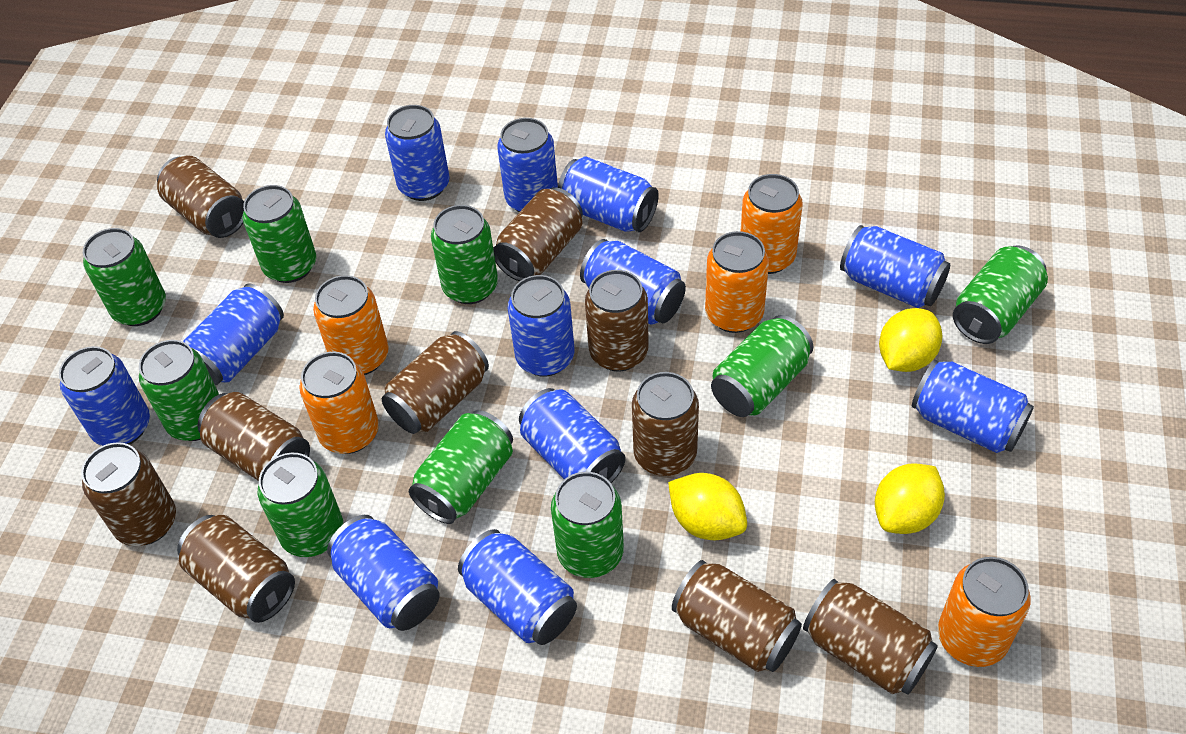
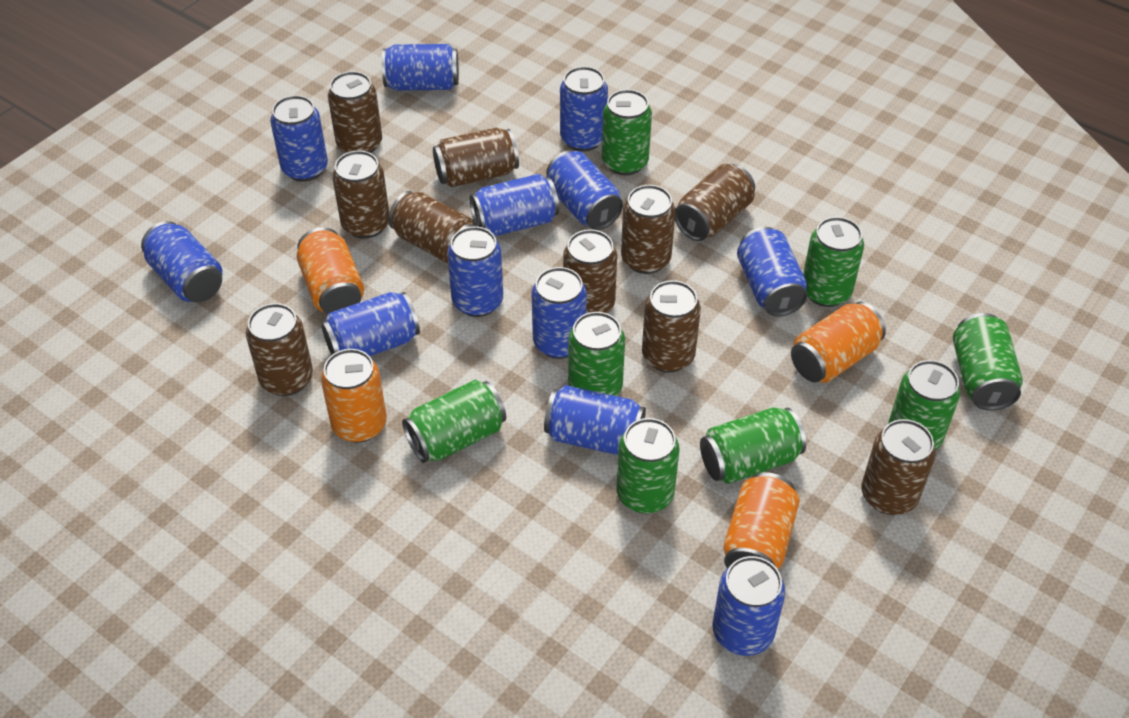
green can: [83,228,166,326] [139,340,219,441] [242,185,316,283] [258,453,343,557] [409,410,513,524] [431,205,498,304] [551,472,624,578] [711,315,813,417] [953,245,1048,344] = 9 -> [402,380,506,463] [568,312,625,396] [602,89,652,175] [616,418,680,514] [700,407,806,484] [803,217,864,307] [888,360,960,450] [953,313,1023,410] = 8
orange can: [299,352,379,454] [313,275,389,375] [705,231,769,333] [740,174,803,274] [938,557,1031,667] = 5 -> [297,227,364,314] [321,349,387,443] [723,472,800,569] [791,302,886,383] = 4
yellow lemon: [668,473,747,540] [875,463,945,534] [879,308,942,372] = 3 -> none = 0

